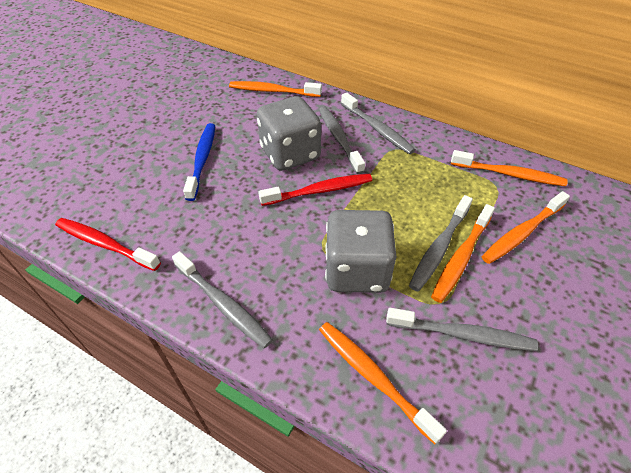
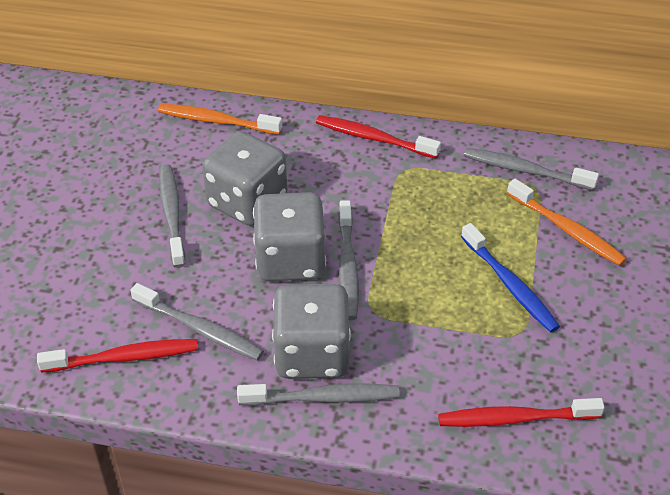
grey dice: [257,96,321,171] [325,210,397,293] = 2 -> [202,131,287,226] [253,192,326,281] [272,284,351,379] = 3
orange toothbrush: [229,81,322,97] [319,322,447,444] [431,204,495,303] [451,150,568,186] [481,191,570,264] = 5 -> [158,104,282,135] [507,179,627,266] = 2
red toothbrush: [55,218,161,271] [258,174,372,206] = 2 -> [37,339,198,373] [316,115,441,159] [438,398,605,427] = 3

